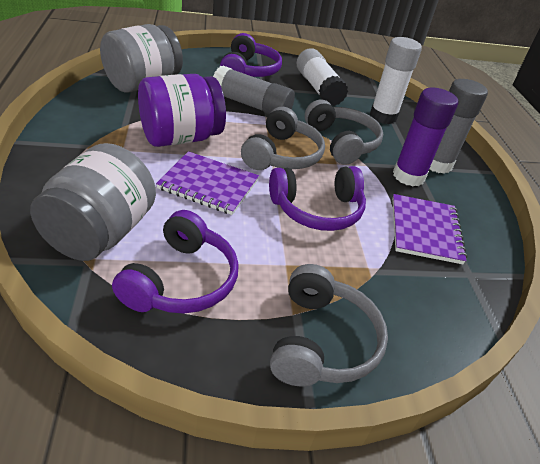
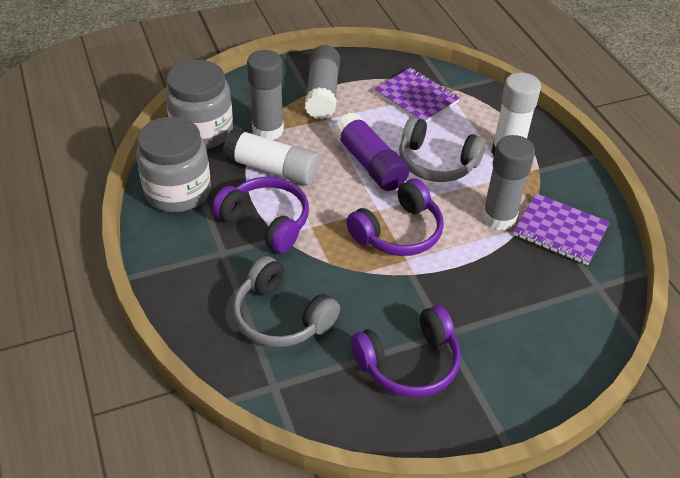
grey glue stick: [213,66,295,114] [429,79,488,174] = 2 -> [247,50,284,140] [305,45,340,119] [482,135,535,230] = 3
grey headphones: [241,107,325,170] [270,264,388,387] [305,99,383,165] = 3 -> [233,256,340,347] [399,117,486,182] = 2
purple jar: [138,74,226,147] = 1 -> none = 0

